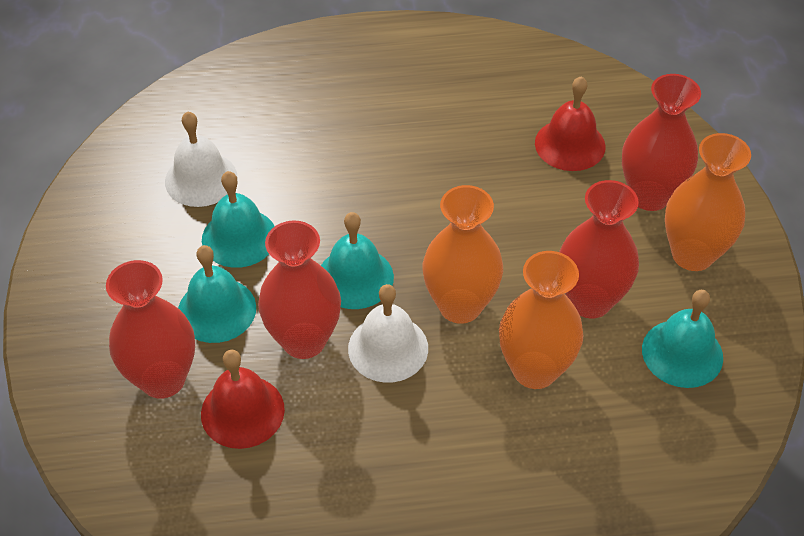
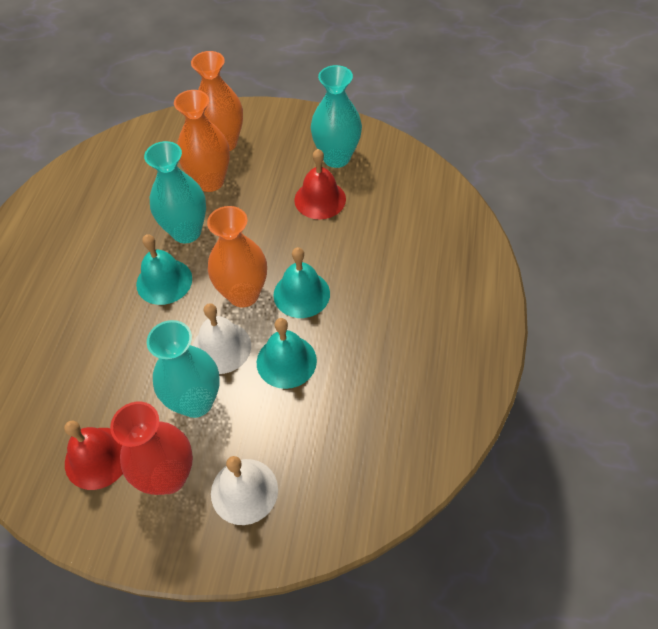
red vase: [106,260,195,399] [258,220,341,359] [559,180,639,318] [622,74,701,211] = 4 -> [110,402,193,495] = 1
turquoise bell: [178,245,256,343] [202,171,275,268] [321,212,394,309] [642,290,723,388] = 4 -> [136,234,192,305] [257,318,317,389] [273,247,330,318] = 3
turquoise vase: none = 0 -> [144,141,206,243] [147,320,220,418] [311,65,362,168] = 3

